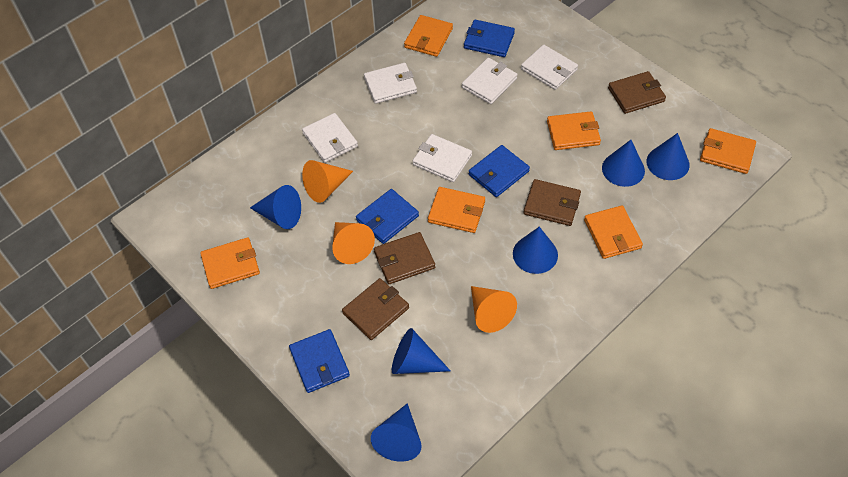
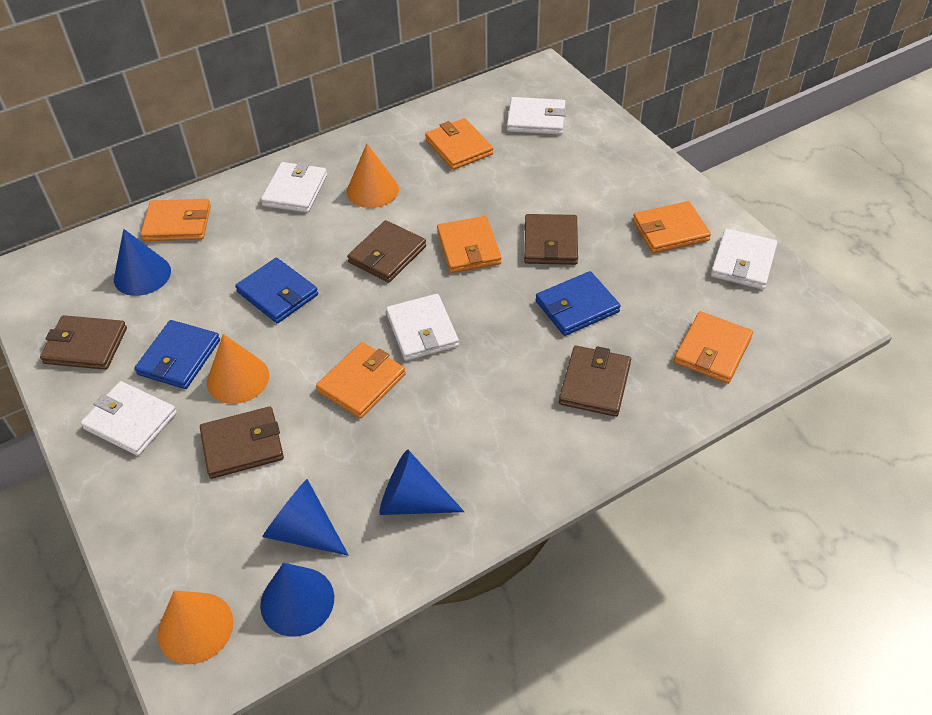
blue cone: [250,185,301,229] [371,403,422,462] [392,328,451,374] [513,227,558,274] [602,140,645,187] [647,133,690,180] = 6 -> [114,229,171,296] [260,563,334,637] [262,479,348,556] [379,450,464,515] = 4
blue wallet: [289,329,350,393] [356,189,419,244] [464,20,515,57] [469,145,530,197] = 4 -> [134,320,220,389] [235,258,318,323] [536,271,621,336] = 3
brown wallet: [342,278,409,340] [374,232,435,284] [523,179,581,226] [608,71,666,114] = 4 -> [40,315,127,370] [200,407,284,479] [347,220,426,283] [524,214,578,265] [559,346,631,417] = 5

